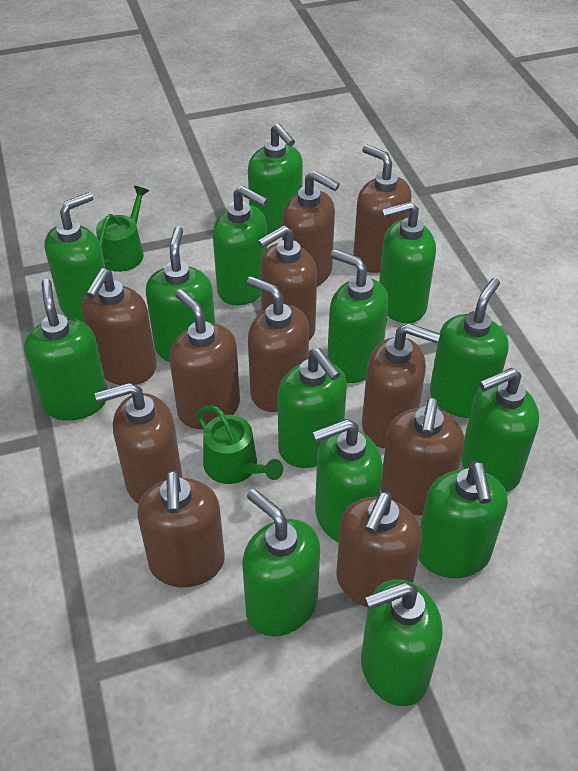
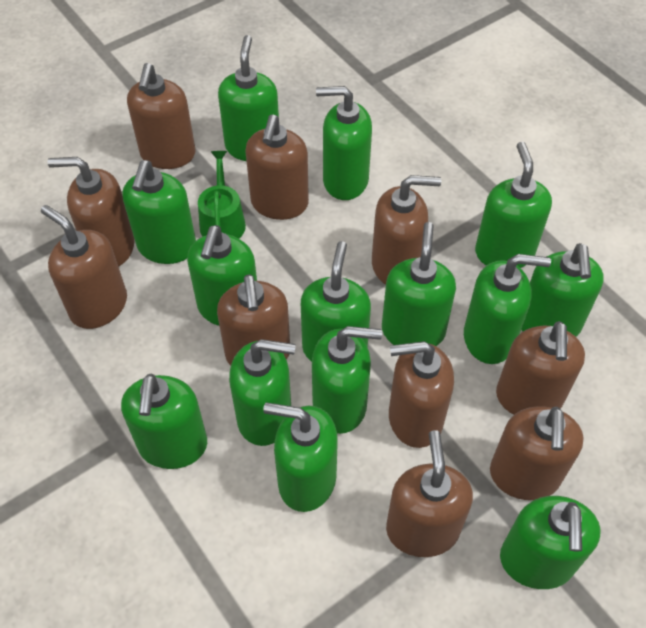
brown soap dispenser: [81,268,156,385] [95,383,182,504] [137,470,225,587] [169,289,240,429] [247,276,309,412] [258,225,317,341] [282,171,340,286] [337,491,422,607] [353,144,412,273] [362,323,440,449] [381,398,464,515] = 11 -> [41,205,127,329] [47,157,135,267] [127,63,195,169] [217,274,290,366] [245,114,309,220] [372,175,441,284] [386,430,473,557] [389,341,454,448] [490,406,584,500] [496,321,585,415] = 10
green watering can: [96,186,149,272] [196,405,283,484] = 2 -> [198,151,246,238] = 1

